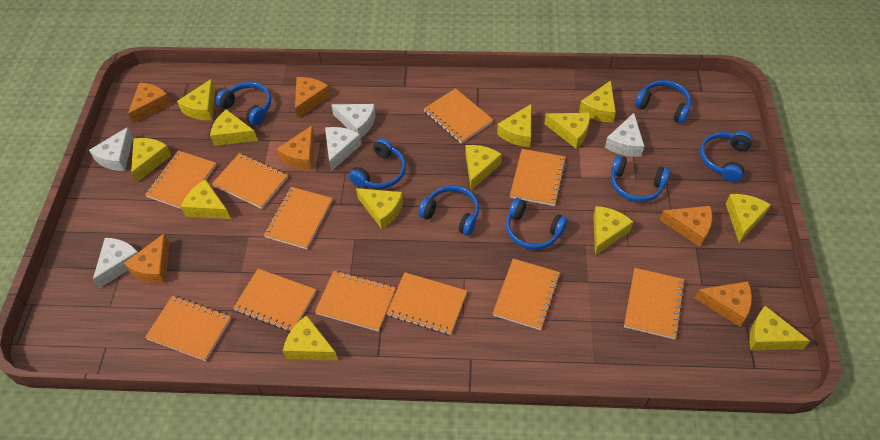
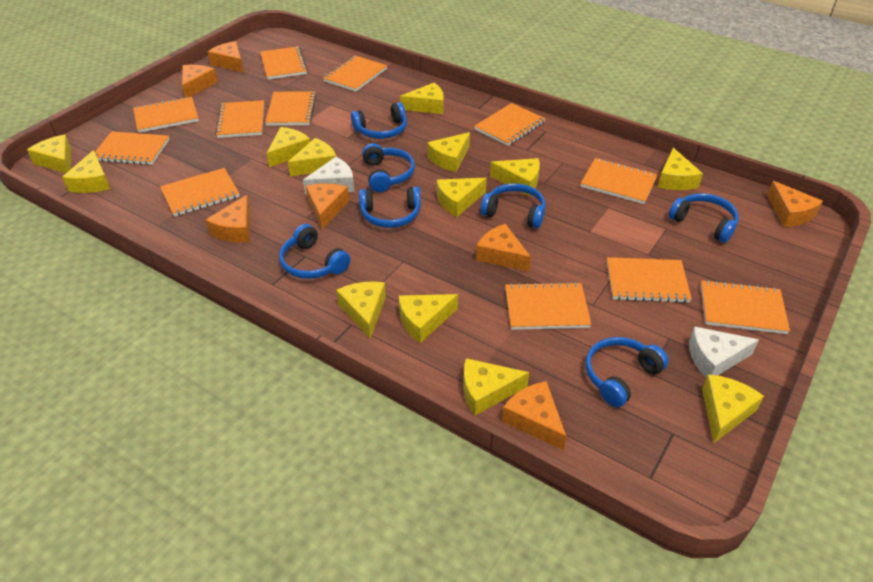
orange cheese: [124,233,170,283] [128,82,171,124] [277,126,315,170] [295,77,330,118] [660,206,712,247] [695,281,752,327] = 6 -> [182,65,217,98] [206,195,250,242] [208,41,244,73] [306,183,349,230] [476,224,531,271] [502,381,567,450] [767,181,823,227] = 7
orange notebook: [145,150,216,209] [145,295,231,361] [212,153,288,209] [233,269,316,332] [264,187,333,249] [315,271,396,332] [386,272,467,335] [424,88,493,144] [493,259,560,330] [510,149,566,206] [624,268,685,339] = 11 -> [95,131,170,165] [133,97,199,133] [160,168,240,217] [215,100,264,138] [260,46,308,79] [265,91,316,126] [323,56,387,92] [474,103,546,146] [505,282,592,330] [580,158,658,204] [607,257,692,303] [701,280,790,334] = 12
white cheese: [89,127,133,171] [93,238,138,288] [325,127,362,171] [331,104,376,137] [605,113,644,157] = 5 -> [303,157,355,194] [689,326,759,378] = 2

